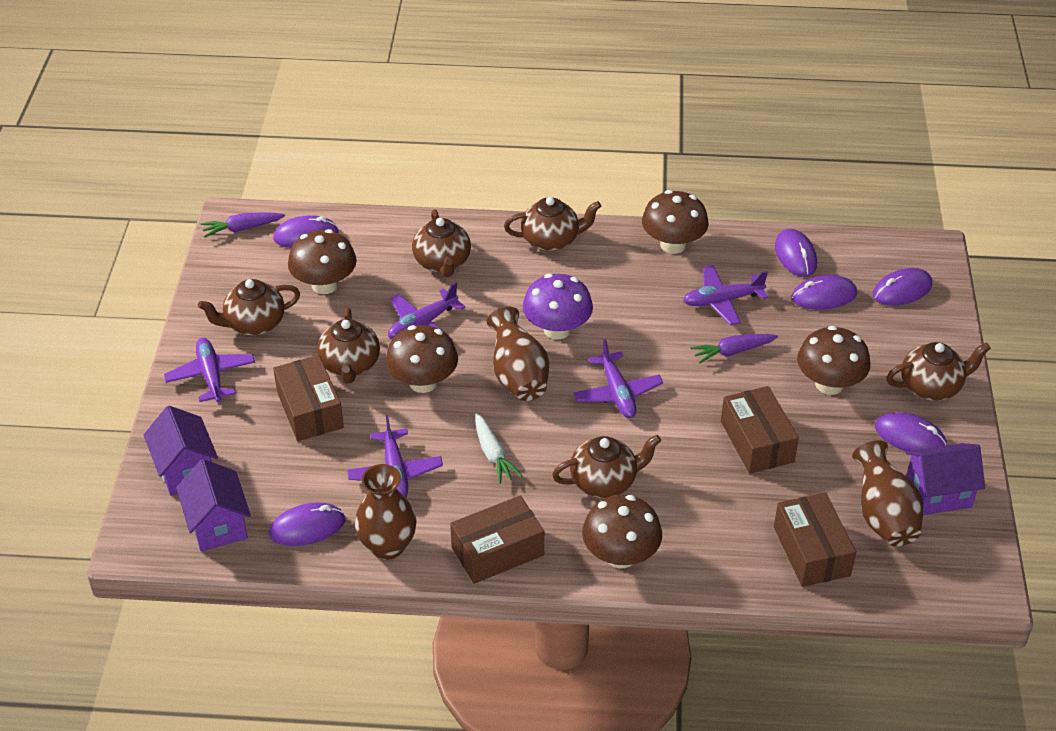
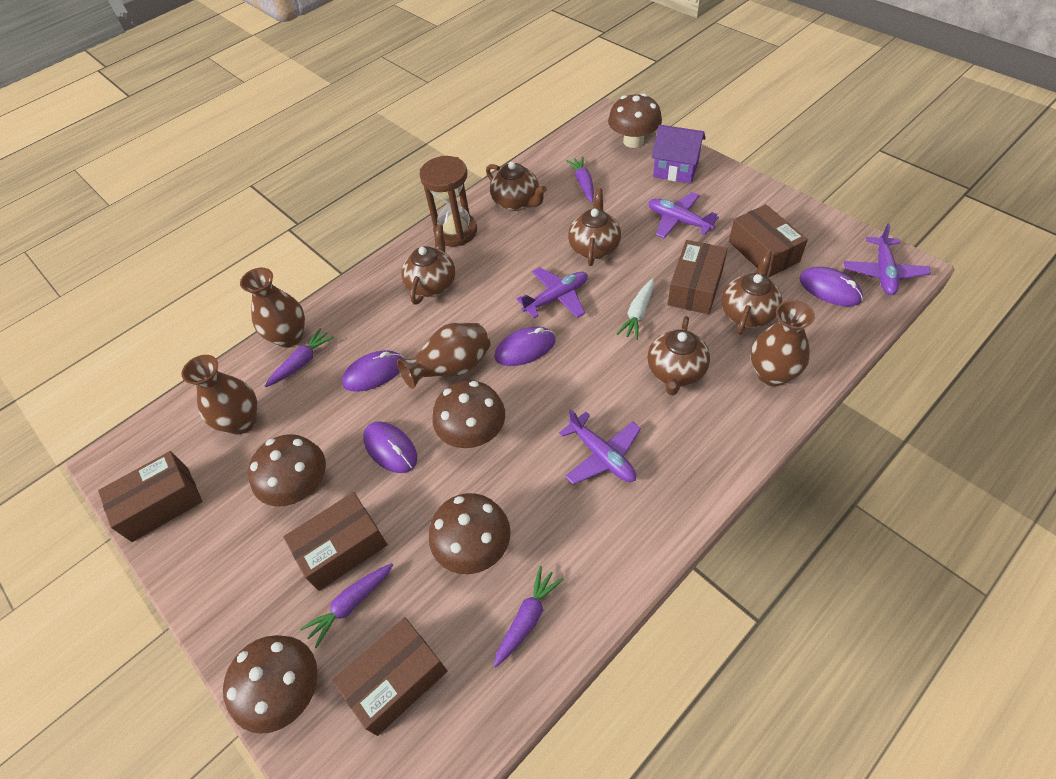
brown box: [273,355,344,441] [450,495,544,584] [721,386,799,474] [774,493,856,587] = 4 -> [98,451,203,542] [283,492,387,591] [332,617,447,736] [668,240,728,314] [729,204,808,278] = 5
brown hourglass: none = 0 -> [420,156,477,247] = 1
brown teapot: [198,279,300,336] [317,308,380,383] [412,209,471,277] [504,197,601,252] [552,435,661,498] [887,342,991,401] = 6 -> [401,224,455,305] [486,162,547,211] [568,188,621,266] [648,316,710,395] [721,250,782,335] = 5
brown vase: [355,464,417,560] [487,306,549,401] [852,440,923,547] = 3 -> [181,355,258,435] [240,268,305,348] [397,323,490,389] [751,300,815,386] = 4
purple carrot: [201,212,285,238] [691,334,778,364] = 2 -> [265,328,334,387] [300,563,393,648] [494,566,563,668] [566,156,594,202] = 4
purple house: [144,406,218,496] [176,459,251,552] [905,443,985,515] = 3 -> [651,125,706,183] = 1
purple mouse: [269,503,345,546] [273,215,339,248] [775,229,817,277] [791,275,857,310] [873,268,932,306] [875,412,947,451] = 6 -> [342,350,404,392] [363,421,417,473] [494,327,556,366] [799,267,863,306] = 4
purple mushroom: [523,274,593,340] = 1 -> none = 0
purple plane: [164,338,255,402] [347,415,443,498] [388,282,465,340] [573,339,663,418] [683,265,768,325] = 5 -> [517,267,588,318] [559,409,641,485] [648,192,719,239] [844,223,931,295] = 4

